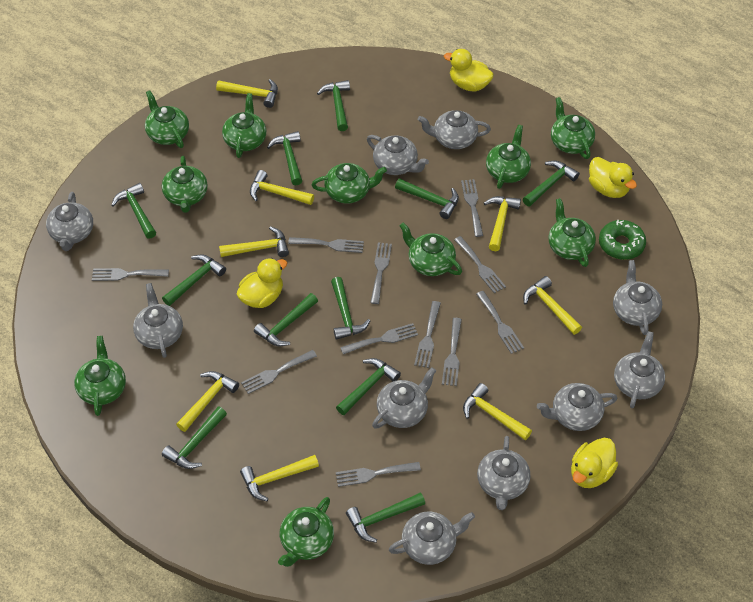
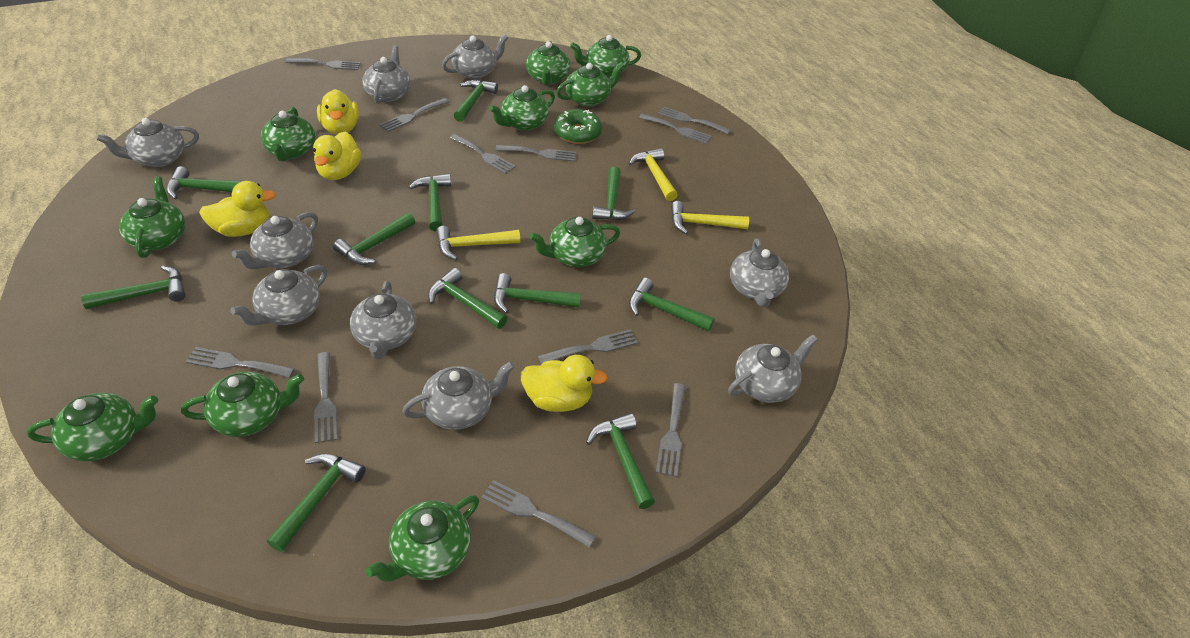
grey teapot: [46,192,93,251] [133,283,183,358] [367,135,429,175] [372,368,436,429] [389,512,475,565] [418,110,491,149] [477,436,530,510] [537,383,617,431] [613,260,662,335] [614,331,665,408] = 10 -> [97,118,199,167] [230,265,327,326] [232,212,318,269] [350,281,416,360] [362,45,411,104] [402,362,515,430] [442,34,508,79] [728,335,818,403] [730,239,789,307] = 9
yellow hammer: [176,371,239,432] [216,79,278,108] [219,226,289,257] [240,455,319,501] [250,170,314,205] [463,383,532,440] [484,196,521,251] [523,276,582,335] = 8 -> [436,226,520,260] [629,148,678,201] [671,201,749,234] = 3

